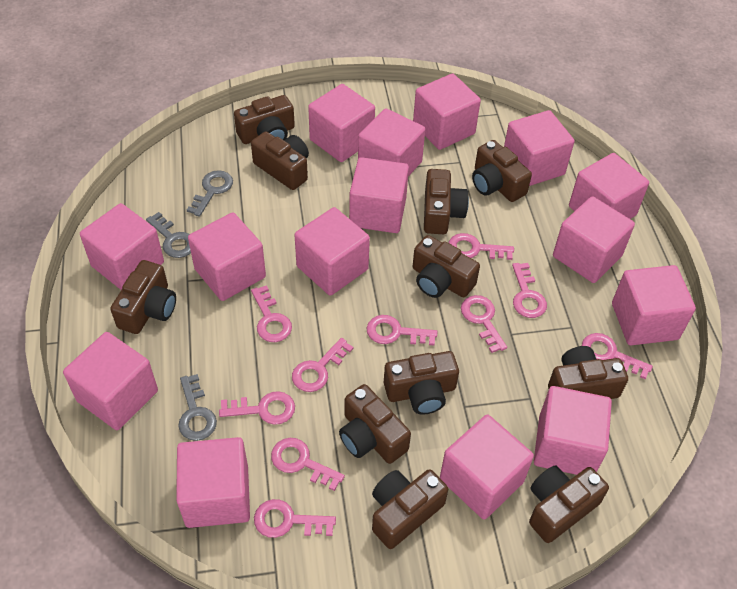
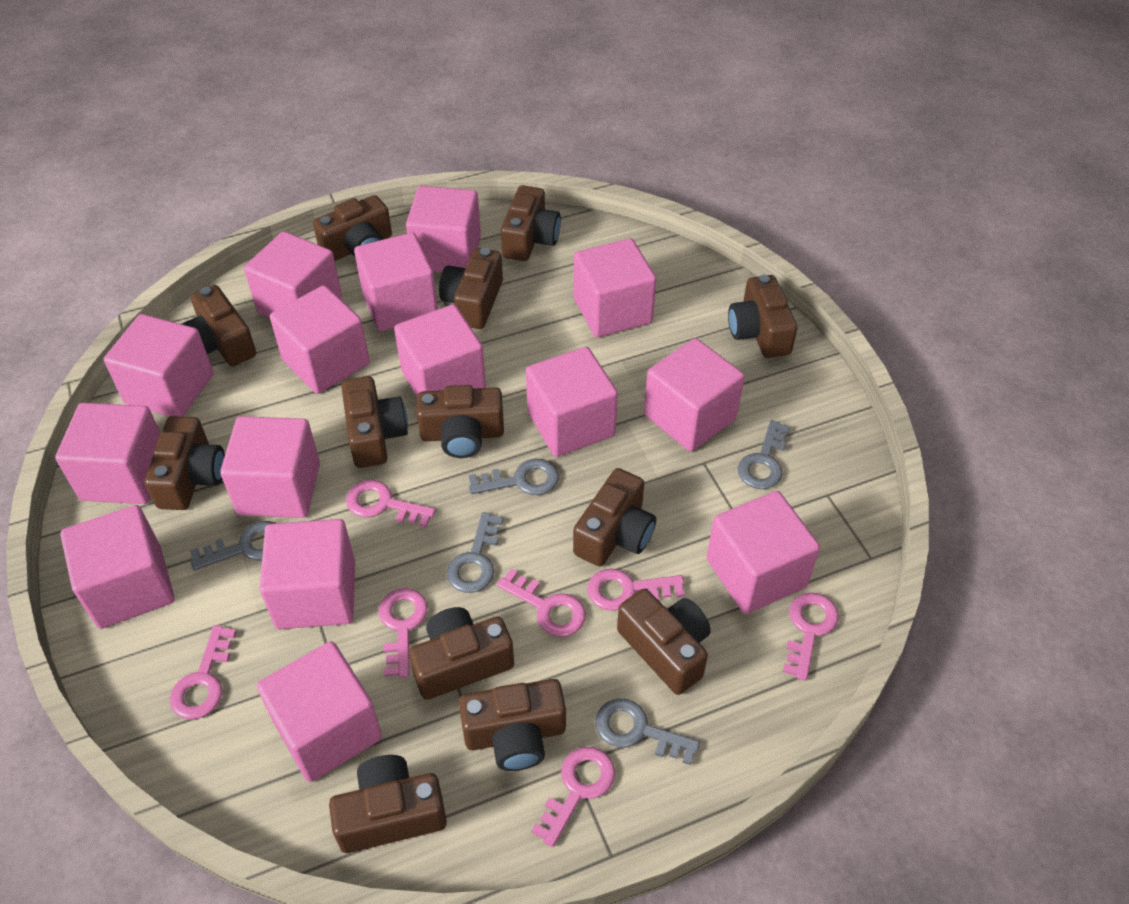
brown camera: [110,260,176,334] [234,95,295,144] [251,132,309,190] [339,384,411,464] [372,469,448,549] [384,351,459,414] [413,235,480,298] [424,169,469,234] [472,140,532,202] [529,466,609,543] [548,346,628,399] = 11 -> [145,416,225,510] [182,285,256,366] [313,195,392,261] [329,755,447,853] [341,376,408,468] [409,607,514,700] [417,385,504,458] [439,248,503,329] [459,679,566,771] [501,185,561,261] [573,468,656,566] [617,589,711,695] [728,275,797,358] = 13
grey key: [146,212,191,258] [178,374,217,441] [187,170,233,217] = 3 -> [190,521,276,570] [446,512,503,593] [469,459,559,495] [595,698,700,765] [738,420,790,489] = 5
pink key: [219,391,295,425] [251,285,292,342] [254,499,336,538] [271,438,345,491] [292,338,353,392] [367,315,437,345] [449,233,514,260] [461,295,507,353] [512,263,547,318] [582,333,653,379] = 10 -> [170,625,237,719] [346,480,436,527] [379,588,428,678] [497,569,586,637] [531,747,615,847] [588,568,685,611] [783,592,839,681] = 7

